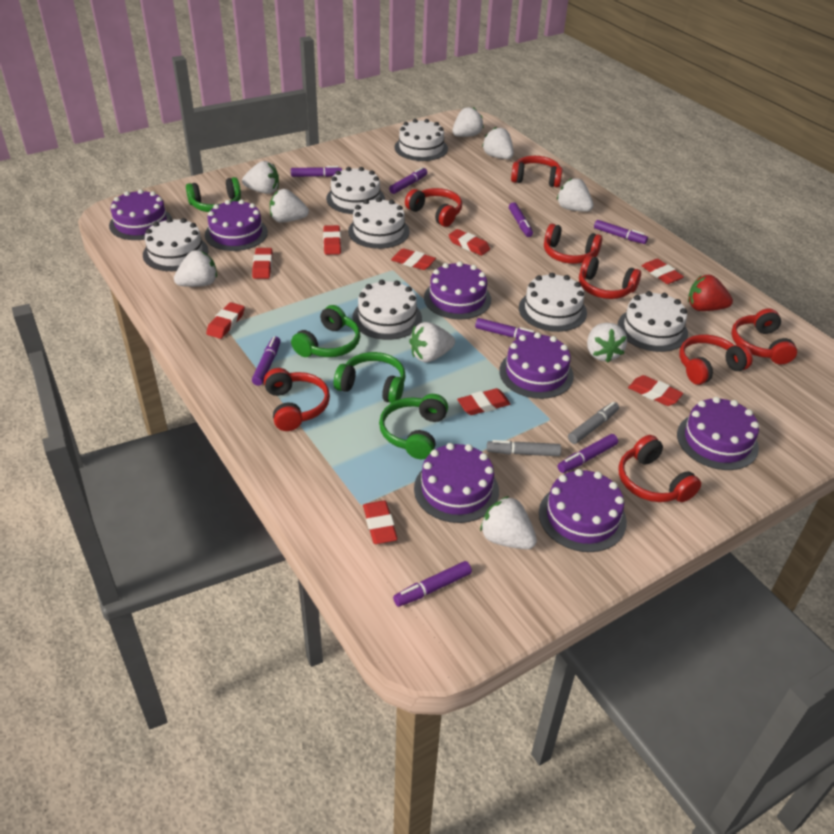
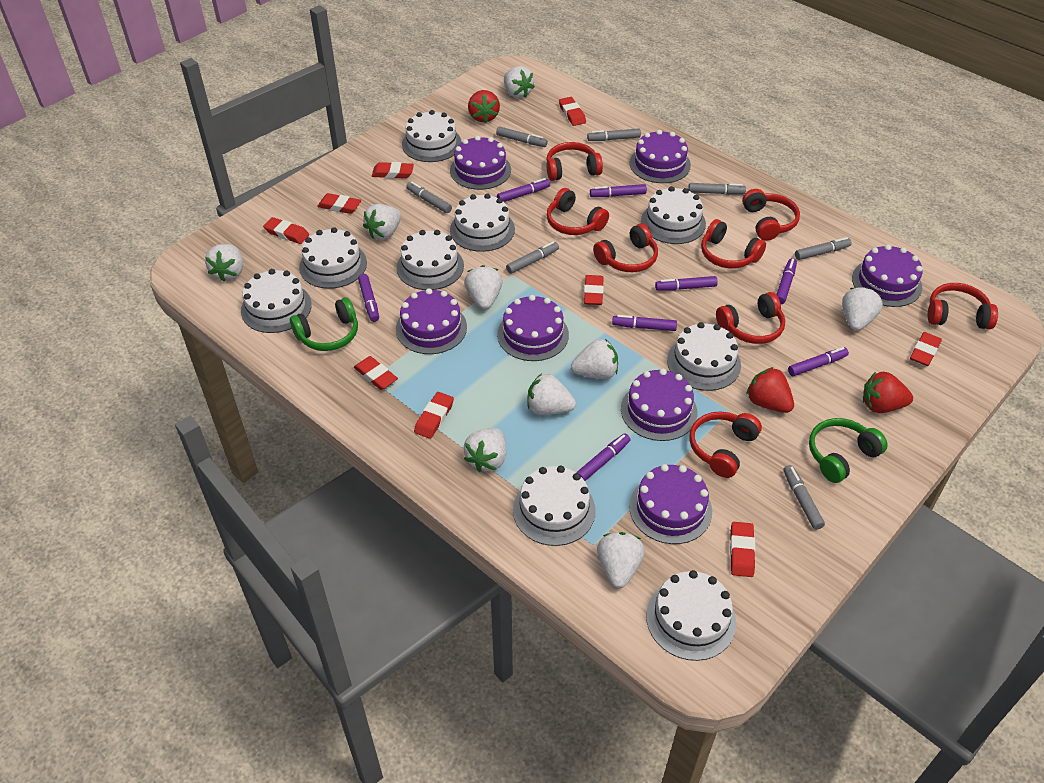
green headphones: [186,177,241,212] [291,305,360,357] [334,352,406,403] [379,394,448,459] = 4 -> [290,297,358,351] [809,418,888,483] = 2
grey marker: [487,440,561,456] [568,402,619,444] = 2 -> [406,182,452,213] [496,126,548,147] [506,242,559,274] [587,128,641,141] [688,183,746,195] [783,465,825,530] [795,237,851,260] = 7
red strawberry: [688,275,733,311] = 1 -> [468,90,500,123] [746,367,794,413] [863,372,913,413] = 3
white cake: [143,218,208,271] [326,167,385,214] [348,197,410,249] [352,280,422,340] [395,119,448,161] [519,273,587,332] [618,291,688,352] = 7 -> [241,269,312,333] [299,227,367,289] [397,230,464,290] [402,110,462,162] [450,193,515,252] [513,466,596,546] [641,186,706,244] [646,570,736,661] [667,322,741,391] = 9

